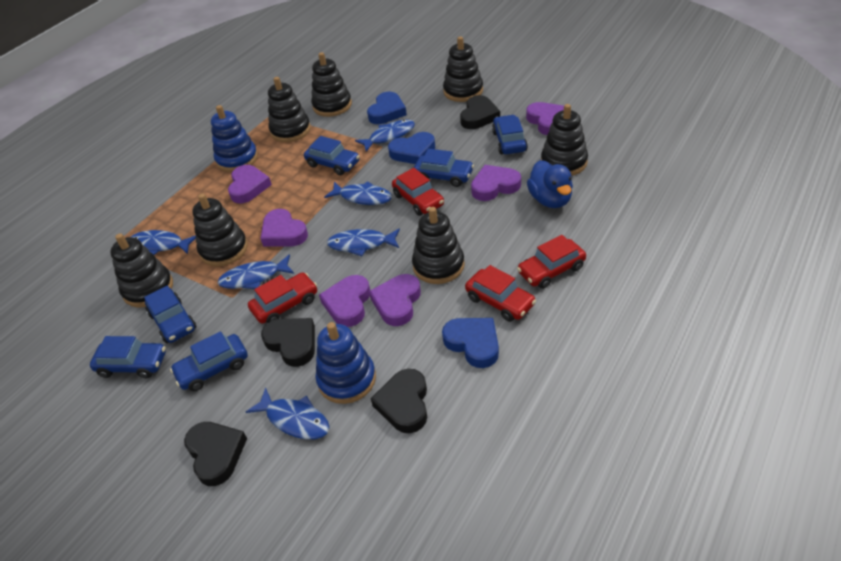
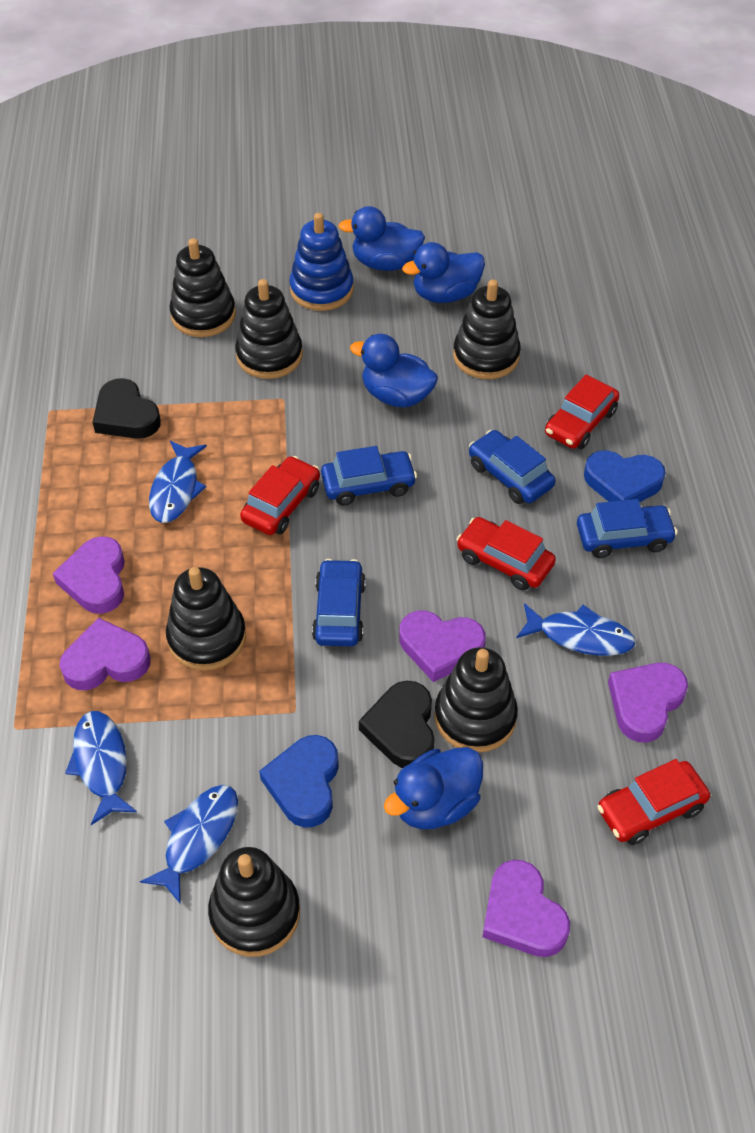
black heart: [184,422,247,486] [261,318,315,367] [371,369,427,433] [460,95,500,129] = 4 -> [92,378,161,439] [359,681,434,768] = 2
black stacking toy: [110,233,173,307] [192,194,248,266] [268,77,311,142] [311,52,352,117] [412,207,465,284] [443,36,483,102] [541,104,588,176] = 7 -> [166,567,246,671] [170,238,236,337] [208,847,300,957] [235,279,303,379] [434,647,518,752] [453,280,521,379] = 6
blue car: [90,336,166,379] [144,286,196,343] [170,331,248,391] [304,136,360,175] [414,149,474,187] [492,115,528,154] = 6 -> [312,559,366,646] [321,446,417,506] [469,430,556,504] [577,499,677,558] = 4
blue duck: [527,160,573,208] = 1 -> [338,206,425,271] [350,334,438,407] [384,747,483,829] [402,242,485,303] = 4
blue fish: [131,230,196,255] [218,254,294,289] [246,387,330,439] [324,181,392,205] [327,229,400,256] [355,119,415,152] = 6 -> [65,711,137,825] [140,785,238,903] [149,441,207,523] [516,603,636,656] = 4
blue heart: [367,92,407,124] [388,132,435,164] [442,318,499,368] = 3 -> [259,735,339,828] [584,450,666,503] = 2
blue stacking toy: [211,105,258,172] [315,322,376,404] = 2 -> [289,213,354,311] = 1
purple heart: [228,165,272,203] [260,209,308,247] [319,275,370,327] [369,274,421,326] [471,165,521,201] [526,102,564,135] = 6 -> [53,536,125,614] [60,618,151,690] [399,610,486,682] [482,860,570,957] [608,663,688,743] = 5

